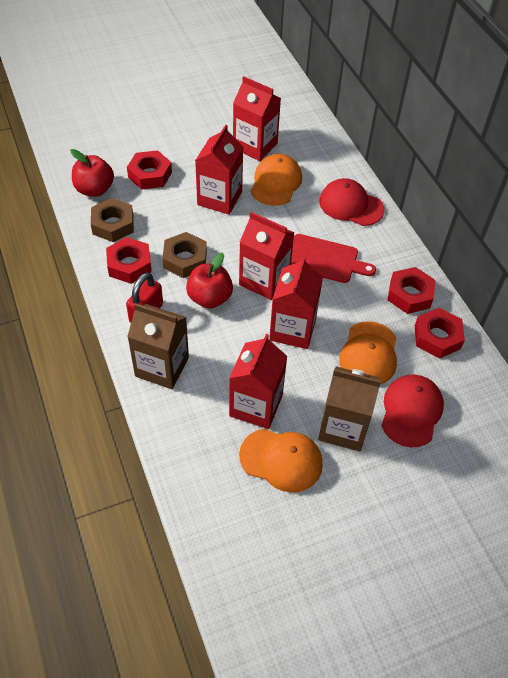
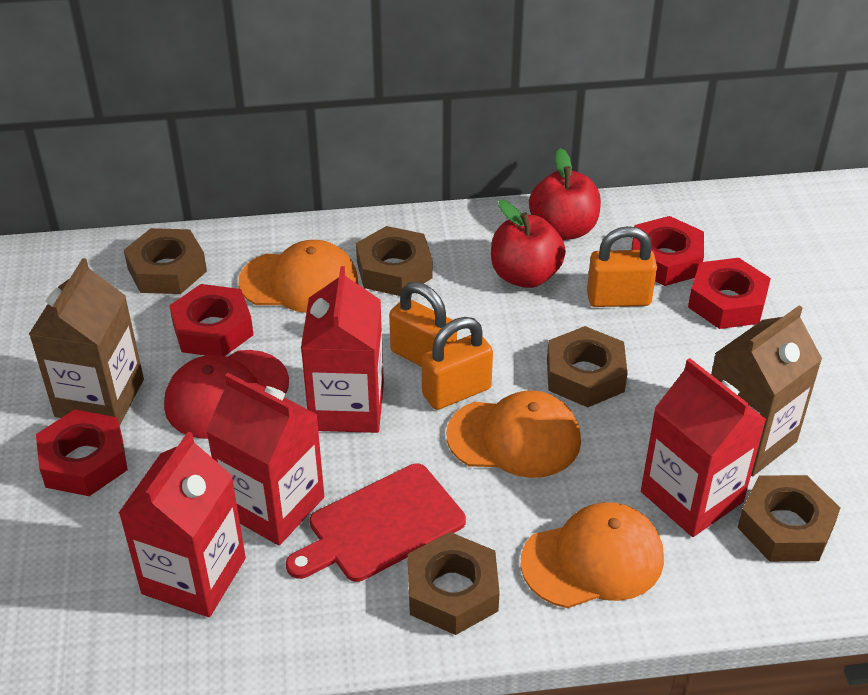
brown nut: [91,198,134,242] [162,232,207,278] = 2 -> [124,228,207,294] [356,226,432,296] [408,532,500,635] [547,326,628,407] [737,475,840,562] = 5
orange padlock: none = 0 -> [389,282,457,367] [422,317,493,410] [587,226,657,307] = 3
red cap: [319,178,385,226] [381,374,444,448] = 2 -> [164,350,289,439] = 1
red carton: [195,125,243,215] [229,334,287,429] [233,76,281,161] [239,212,294,300] [269,256,323,349] = 5 -> [119,432,246,617] [206,373,324,546] [301,266,384,433] [641,358,767,537] = 4
red padlock: [126,272,163,323] = 1 -> none = 0

